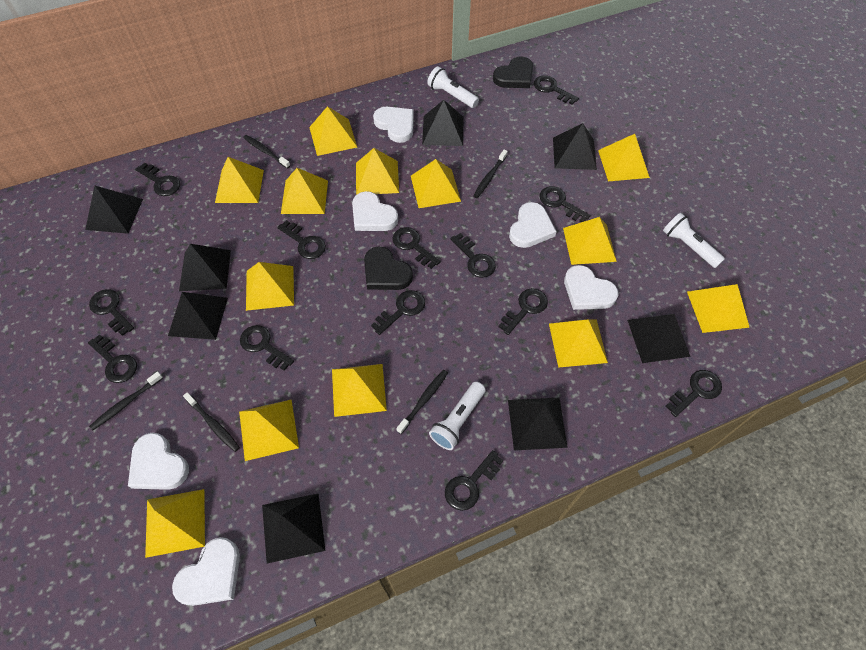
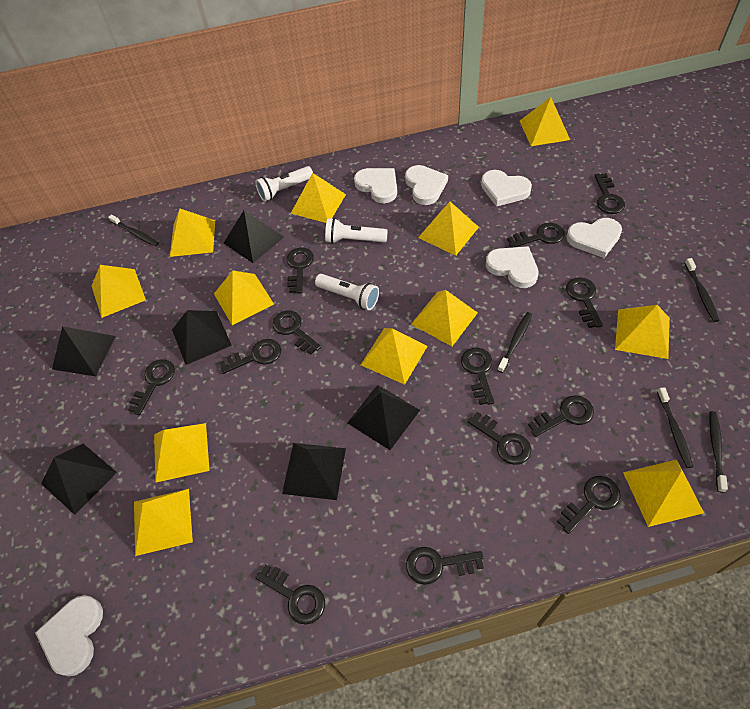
black heart: [364,246,413,290] [493,56,533,88] = 2 -> none = 0
black pyramid: [85,186,143,234] [168,292,228,340] [179,244,231,291] [262,494,325,563] [422,100,463,146] [508,398,568,450] [553,123,597,170] [627,314,691,363] = 8 -> [41,444,117,515] [52,326,116,376] [172,310,232,365] [224,210,284,263] [282,443,346,500] [347,385,420,450] = 6
yellow pyramid: [145,489,205,558] [215,157,264,203] [239,400,299,461] [246,262,294,311] [281,168,328,214] [309,106,357,156] [332,364,387,417] [356,148,399,195] [411,159,461,208] [549,319,608,368] [563,217,617,265] [598,134,650,181] [687,284,750,333] = 13 -> [92,265,146,318] [134,489,193,556] [154,423,210,483] [170,209,215,257] [214,271,274,325] [290,173,346,223] [361,328,427,385] [411,290,477,346] [418,202,479,256] [520,97,570,146] [615,305,670,359] [623,460,704,527] = 12

